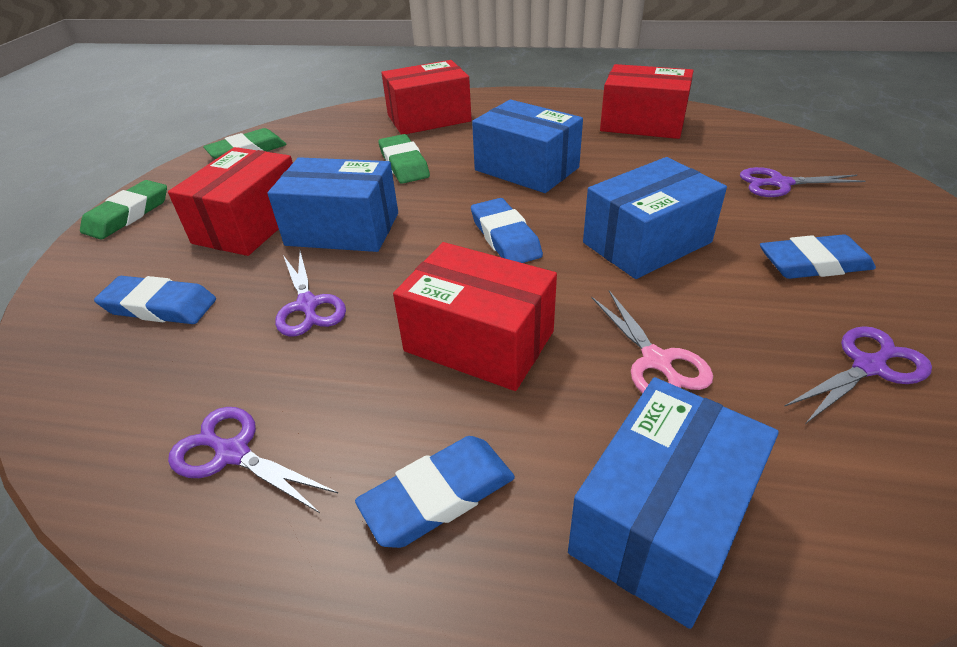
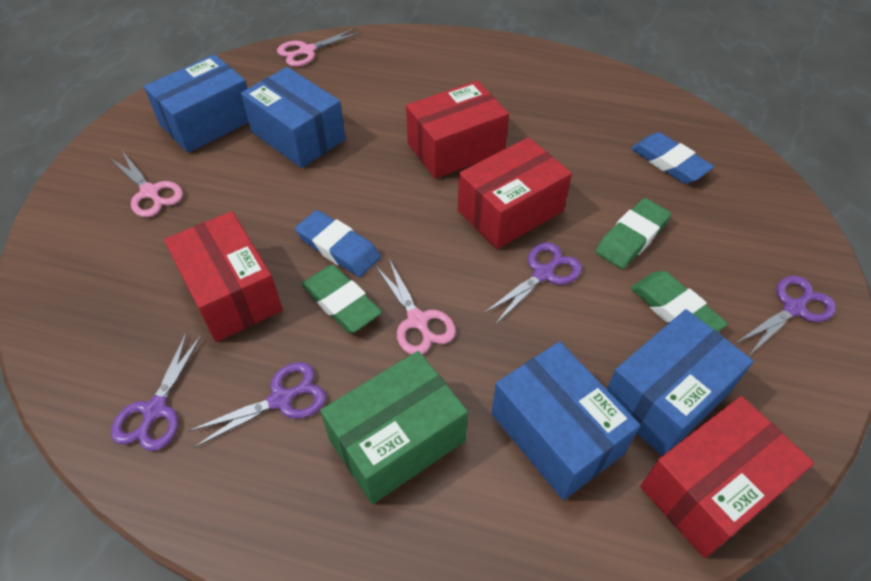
blue eraser: [94,276,216,324] [355,436,515,548] [471,198,543,263] [760,234,876,279] = 4 -> [295,210,381,277] [631,132,714,184] = 2
green box: none = 0 -> [320,351,468,504] = 1
pink scissors: [591,290,713,394] = 1 -> [110,151,183,217] [277,28,361,67] [375,259,456,354] = 3

